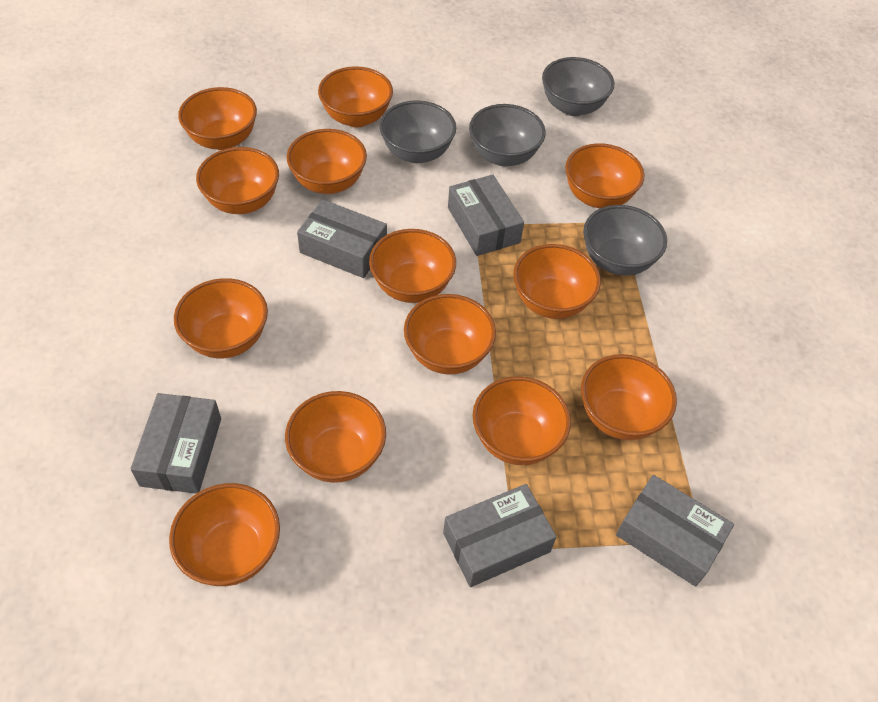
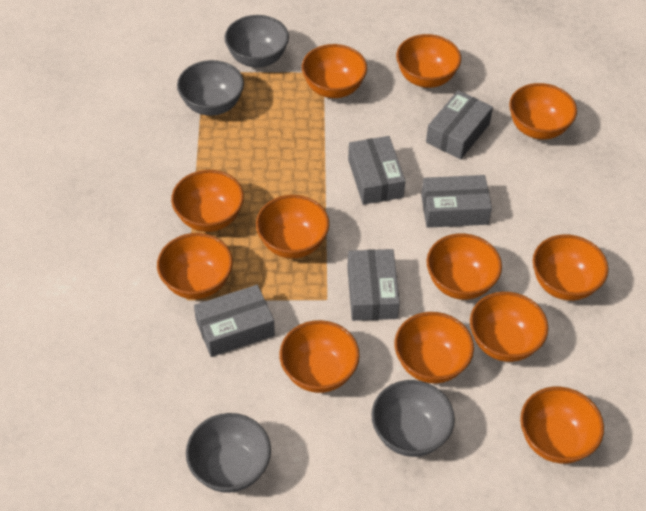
orange bowl: [169,483,280,586] [174,278,268,358] [178,87,257,150] [196,147,279,214] [285,391,386,483] [286,129,367,194] [318,66,393,127] [369,229,456,303] [404,294,496,374] [472,376,571,465] [513,244,601,319] [565,143,645,208] [581,354,677,440] = 13 -> [157,233,233,299] [171,170,244,232] [256,195,329,259] [279,320,360,393] [302,44,367,98] [395,312,474,383] [396,34,461,88] [427,234,502,300] [470,292,548,362] [509,83,577,139] [520,387,604,464] [533,234,608,301] = 12

